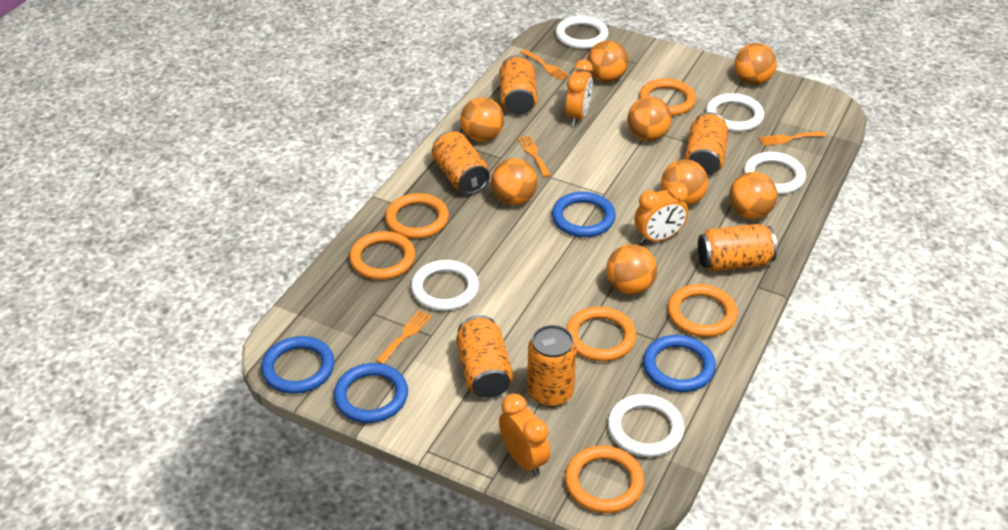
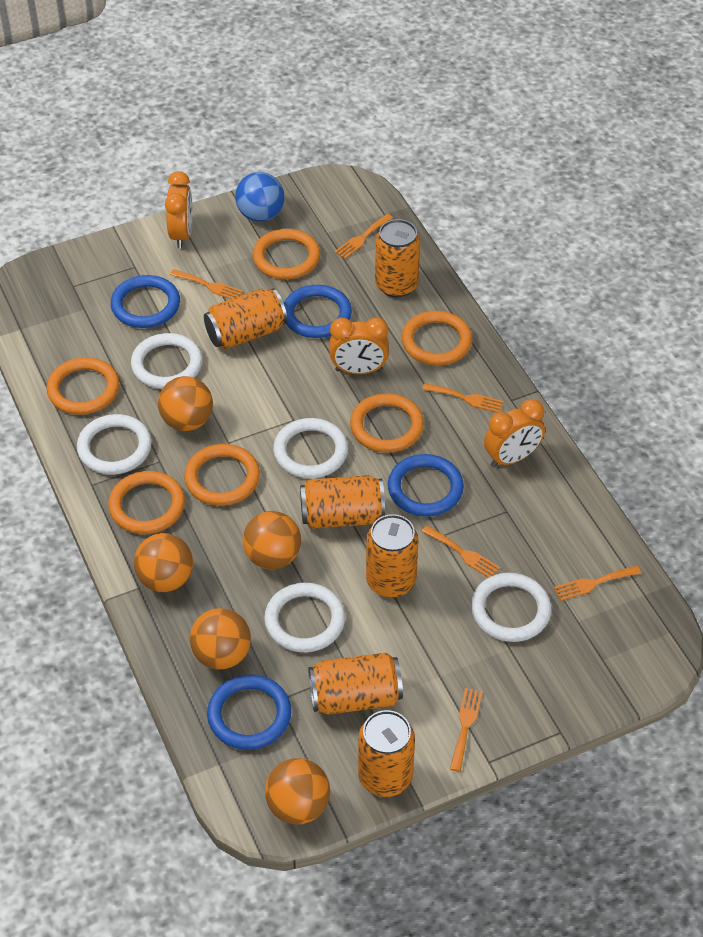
blue ball: none = 0 -> [235,172,284,222] = 1
orange ball: [460,97,504,142] [491,158,538,205] [587,40,628,82] [606,244,657,295] [628,97,672,141] [661,159,708,206] [729,172,778,219] [734,43,777,85] = 8 -> [134,533,193,592] [158,376,213,431] [190,608,251,670] [243,511,301,570] [265,758,330,825] = 5
orange fork: [376,310,432,364] [518,135,551,177] [521,49,569,80] [759,131,826,146] = 4 -> [170,269,243,299] [334,214,393,259] [422,383,504,413] [422,525,500,578] [450,688,483,772] [554,565,641,601] = 6

